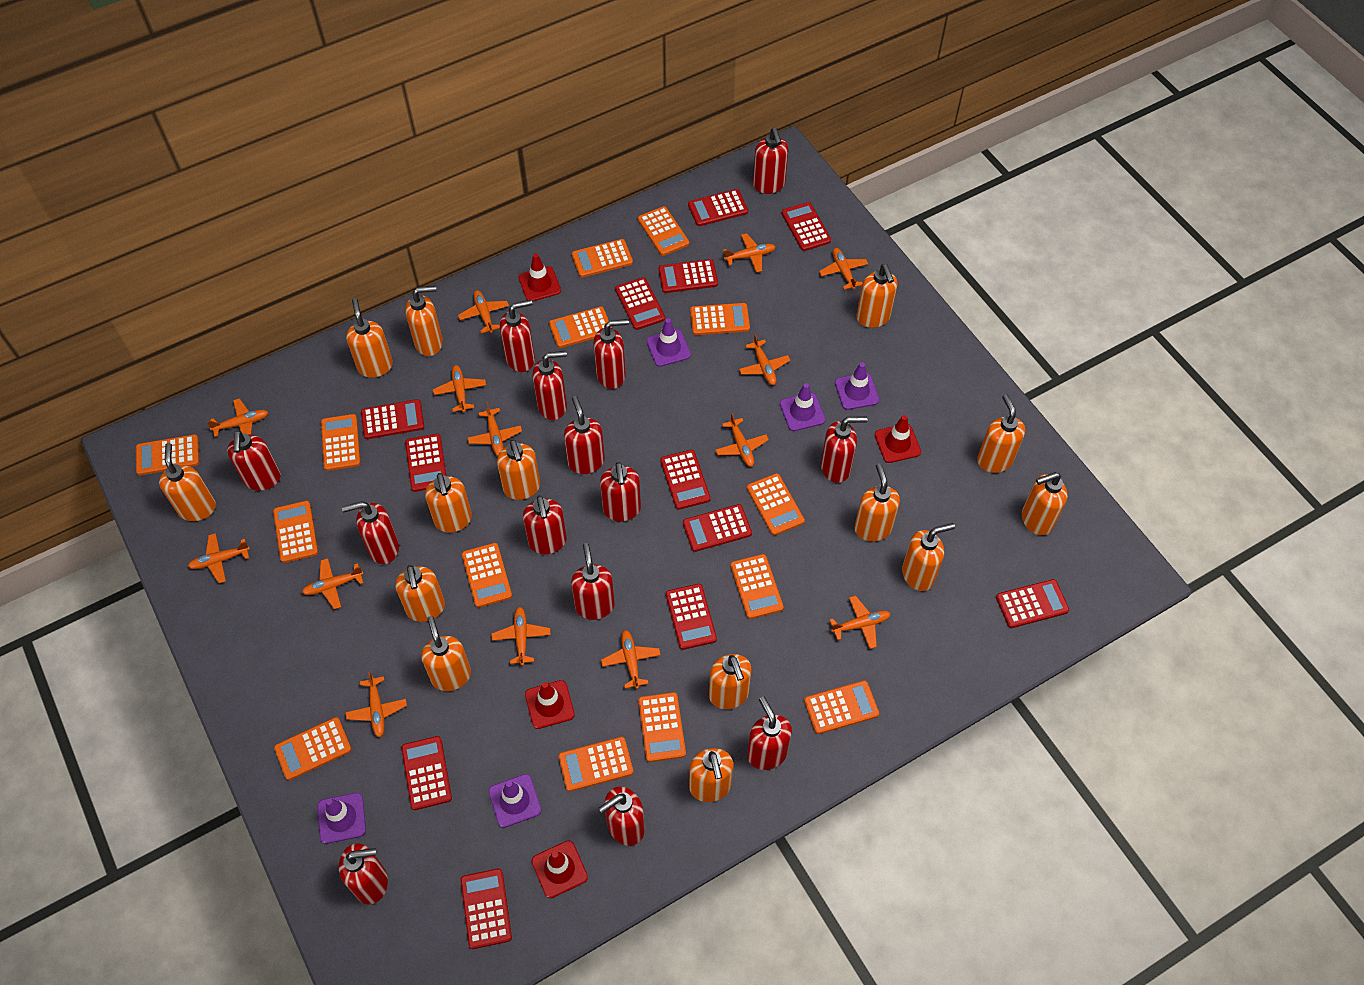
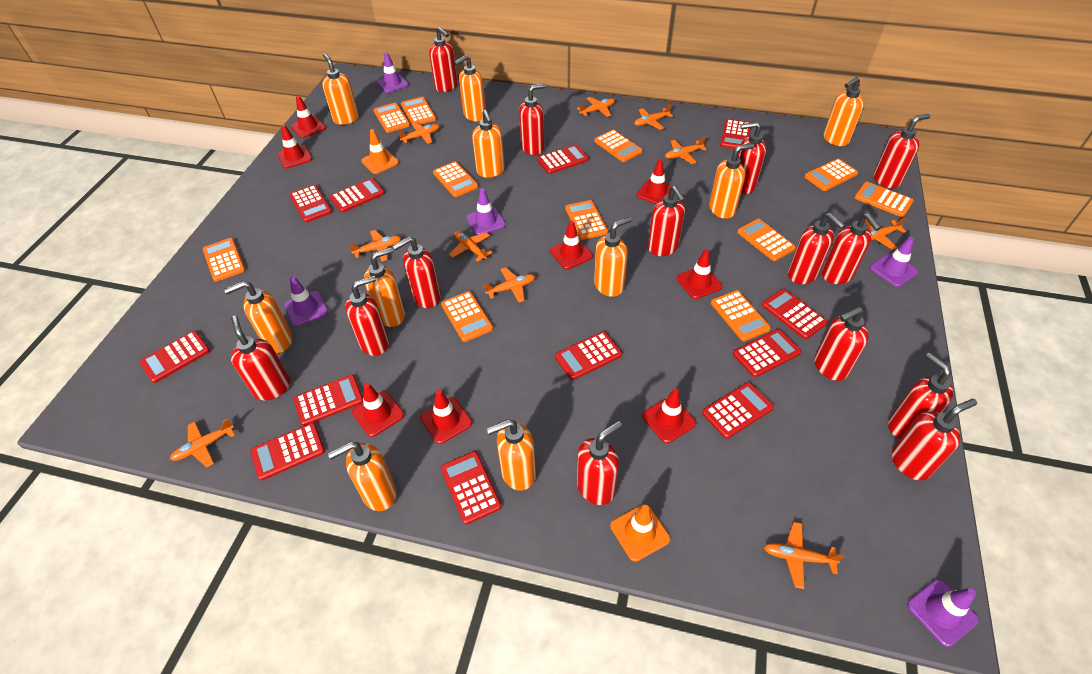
orange calculator: [136,434,199,475] [273,501,318,563] [274,717,351,780] [321,414,360,471] [462,543,512,608] [549,306,612,348] [558,737,633,792] [572,239,633,278] [638,206,689,256] [638,692,686,762] [690,303,750,335] [730,554,784,619] [747,473,805,536] [804,681,879,734] = 14 -> [203,238,246,282] [374,103,410,133] [401,97,436,125] [433,162,478,197] [441,291,493,342] [565,200,608,240] [594,130,642,162] [711,290,771,341] [737,219,796,261] [804,159,858,191] [854,182,914,217] = 11
orange plane: [188,533,250,583] [207,398,268,437] [302,558,363,609] [345,672,407,737] [433,365,486,412] [458,290,509,334] [468,402,522,456] [491,607,551,666] [601,630,660,689] [716,413,769,467] [723,233,776,272] [739,334,790,385] [819,248,868,290] [829,596,891,649] = 14 -> [170,419,235,467] [349,230,401,261] [399,122,440,144] [449,231,493,262] [484,267,535,303] [577,97,615,117] [634,104,673,130] [665,137,707,164] [764,522,844,589] [865,218,907,250] = 10
orange soap dispenser: [159,443,216,521] [346,298,393,378] [395,565,445,622] [405,286,443,356] [421,616,471,691] [425,473,472,533] [497,439,540,500] [689,748,733,802] [709,654,752,709] [854,464,900,542] [856,264,897,328] [902,523,955,591] [977,394,1025,473] [1022,472,1067,535] = 14 -> [224,281,292,353] [322,53,359,125] [328,442,397,511] [364,247,405,327] [454,55,486,121] [472,110,505,178] [486,419,536,491] [594,217,632,297] [709,143,754,219] [823,77,864,146] = 10
orange traffic cone: none = 0 -> [361,129,399,174] [610,504,670,562] = 2
red traffic cone: [518,254,561,302] [525,680,575,729] [531,840,588,898] [875,415,921,463] = 4 -> [278,125,312,169] [291,95,326,138] [352,383,404,437] [420,390,472,444] [550,221,593,270] [636,159,673,204] [642,389,696,443] [676,249,722,299] = 8

